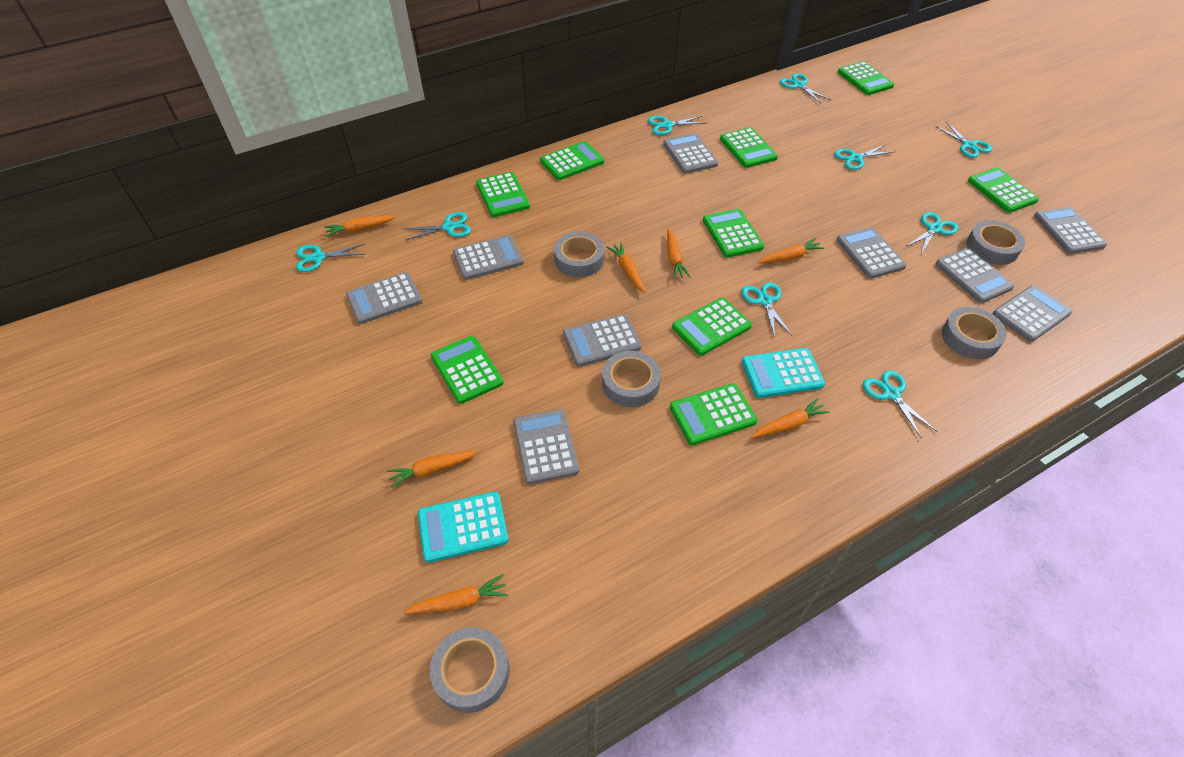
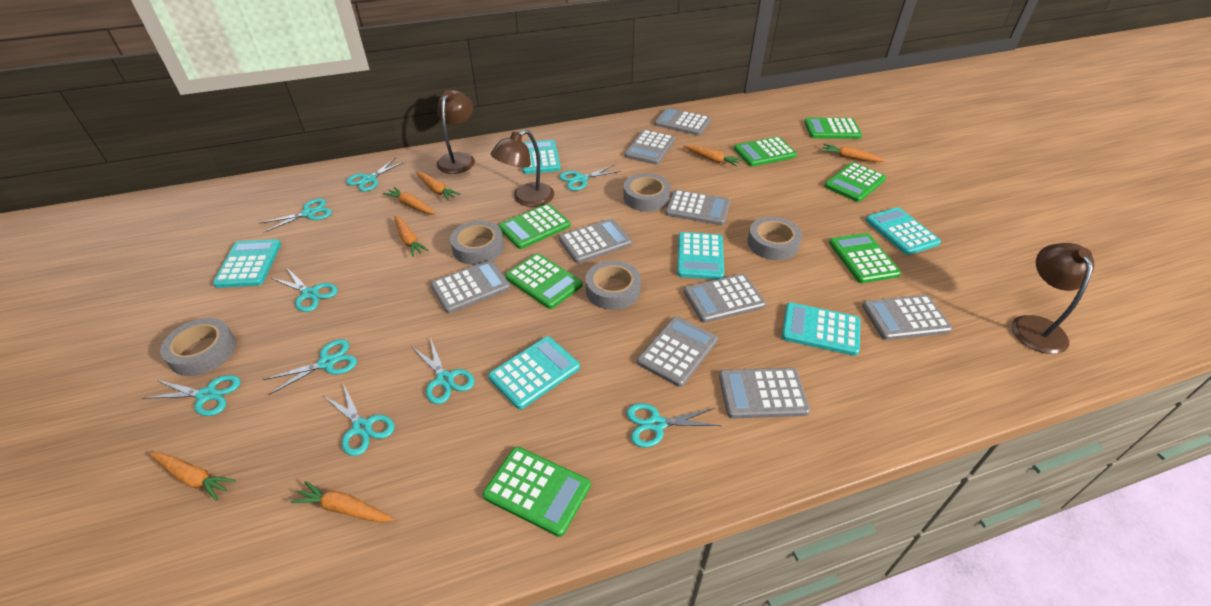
brown lamp: none = 0 -> [437,90,475,174] [491,130,554,207] [1011,243,1094,354] = 3
green calculator: [431,336,503,404] [476,172,530,217] [540,141,604,180] [670,383,757,445] [672,298,752,356] [703,209,764,258] [720,127,778,168] [838,61,894,95] [968,167,1039,213] = 9 -> [483,447,591,537] [498,204,570,249] [505,253,583,309] [734,137,797,167] [804,117,862,139] [824,162,886,202] [829,233,901,283] = 7
turquoise calculator: [418,492,508,563] [742,348,825,398] = 2 -> [213,239,281,288] [488,336,580,409] [522,140,561,174] [677,232,724,280] [782,302,860,356] [866,207,941,255] = 6

